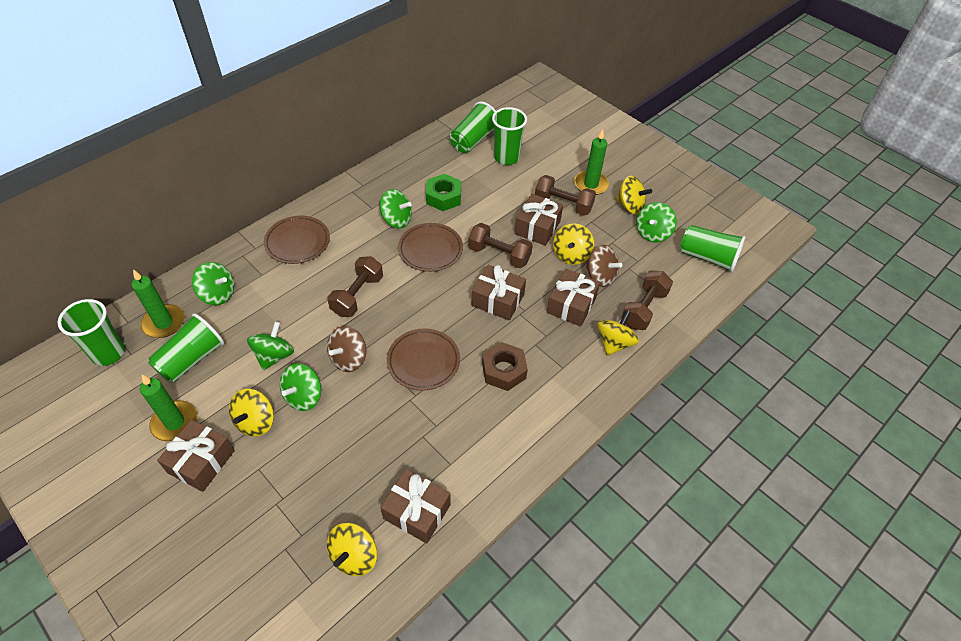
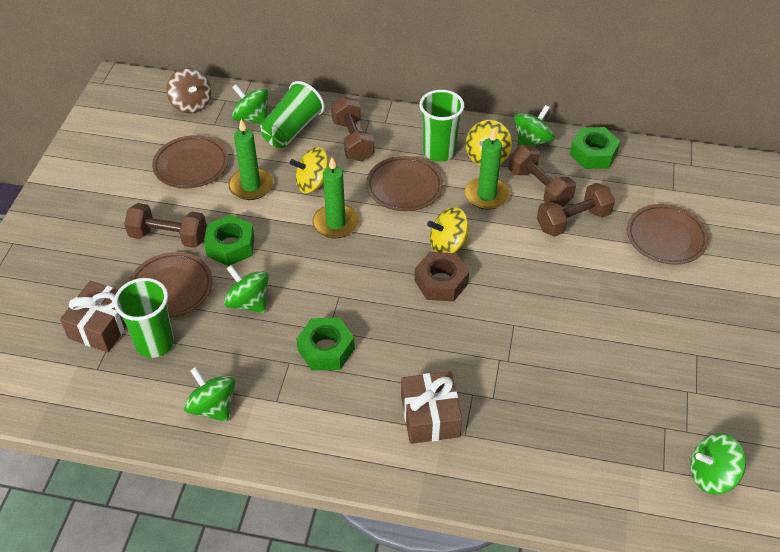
brown gift: [157,420,235,492] [380,469,451,544] [472,265,526,321] [514,194,563,246] [546,269,600,327] = 5 -> [60,281,127,353] [401,371,462,444] = 2
brown plate: [264,216,330,264] [387,328,460,391] [398,223,463,272] = 3 -> [129,252,213,318] [152,135,228,189] [366,156,443,211] [627,204,709,265] = 4
brown spinning top: [327,326,367,372] [586,245,622,287] = 2 -> [166,68,211,113] = 1
green cup: [58,299,125,366] [148,313,224,383] [450,102,496,153] [492,107,527,165] [680,225,746,273] = 5 -> [114,278,174,358] [260,81,325,148] [419,90,464,162] = 3
green nut: [426,174,461,211] = 1 -> [204,215,254,266] [296,318,355,371] [570,127,620,169] = 3
yellow spinning top: [229,389,274,437] [327,523,377,576] [553,224,594,265] [597,310,639,356] [615,176,652,214] = 5 -> [290,147,329,193] [427,207,469,253] [466,120,512,166] = 3

